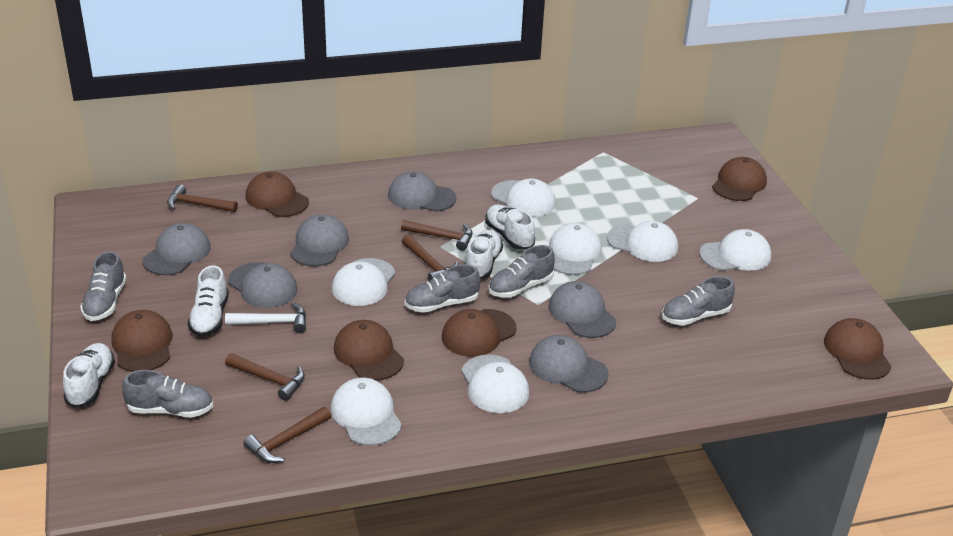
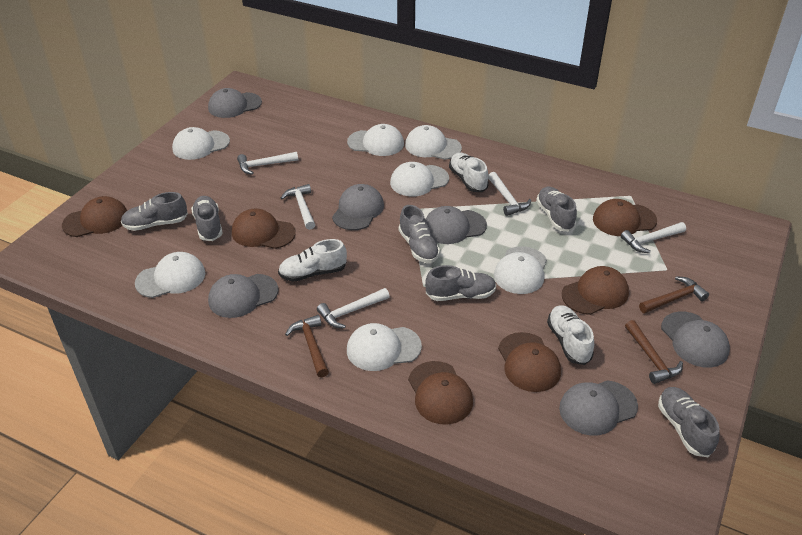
brown hammer: [167,184,238,212] [225,353,305,401] [243,407,331,463] [401,219,472,251] [402,235,459,281] = 5 -> [285,315,329,378] [625,320,683,384] [639,276,709,313] = 3
grey shoe: [80,251,127,321] [122,370,213,417] [405,264,480,313] [488,245,555,298] [662,276,735,326] = 5 -> [121,192,188,231] [191,196,223,241] [399,205,440,263] [425,265,496,301] [536,187,577,231] [658,387,720,457] = 6
white hammer: [225,302,306,333] = 1 -> [237,152,298,175] [281,184,315,230] [317,288,390,328] [488,172,531,216] [621,222,686,253] = 5
white shoe: [63,343,115,408] [188,265,229,337] [466,230,503,279] [485,204,535,250] = 4 -> [278,239,347,282] [449,153,489,192] [547,305,594,365] = 3

